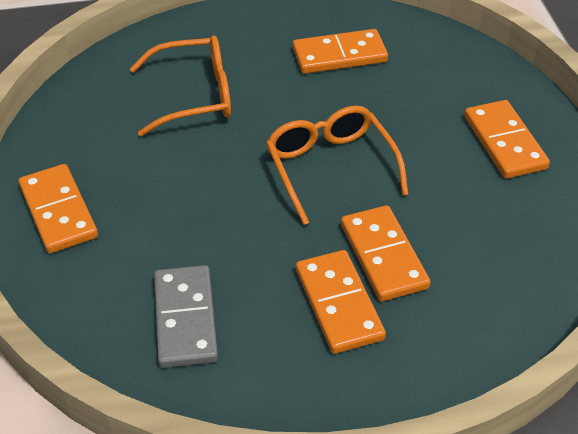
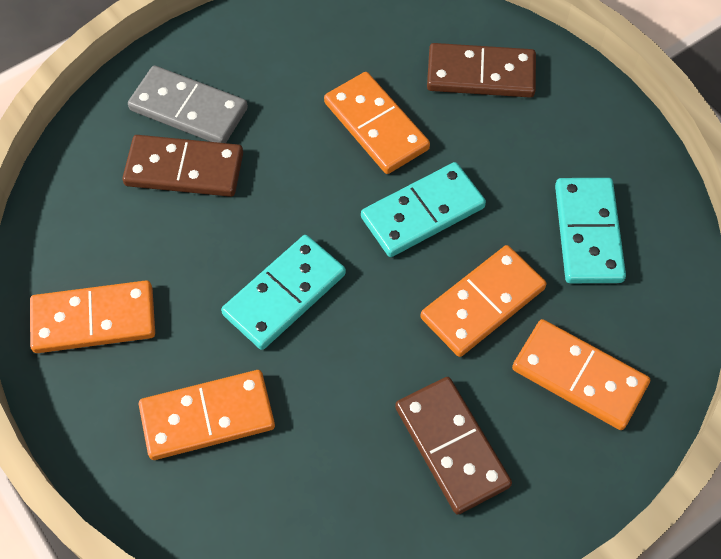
brown domino: none = 0 -> [122,135,243,197] [395,377,512,514] [427,43,536,98] = 3
orange glasses: [130,35,231,136] [266,106,409,225] = 2 -> none = 0
turquoise domino: none = 0 -> [221,235,346,350] [361,162,486,257] [555,178,626,283] = 3

